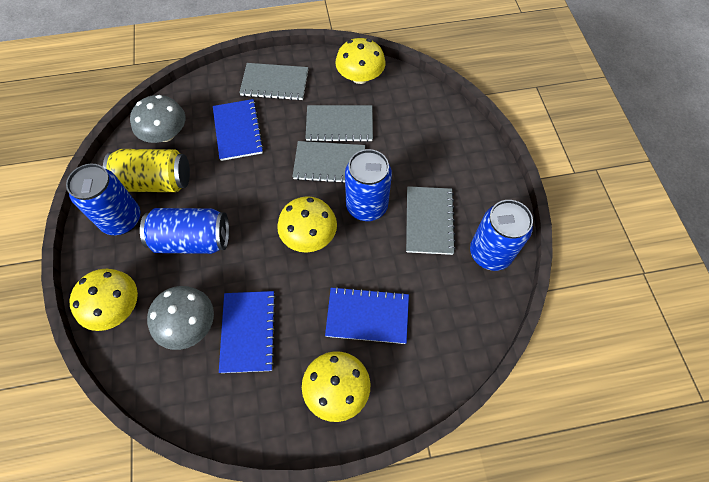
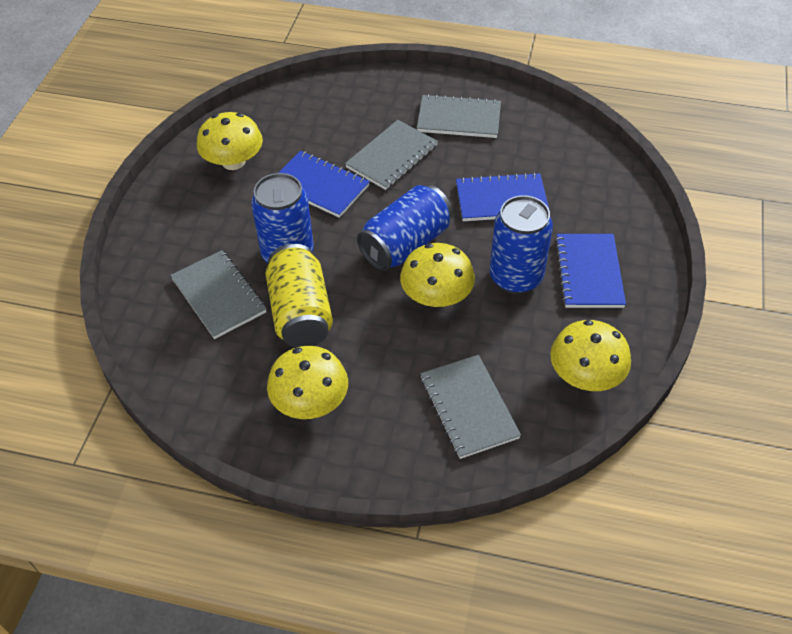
blue can: [66,164,140,235] [140,208,229,254] [345,149,392,221] [470,200,533,271] = 4 -> [251,173,314,263] [357,185,452,271] [490,195,553,294] = 3
grey mushroom: [130,95,185,143] [147,286,214,350] = 2 -> none = 0

